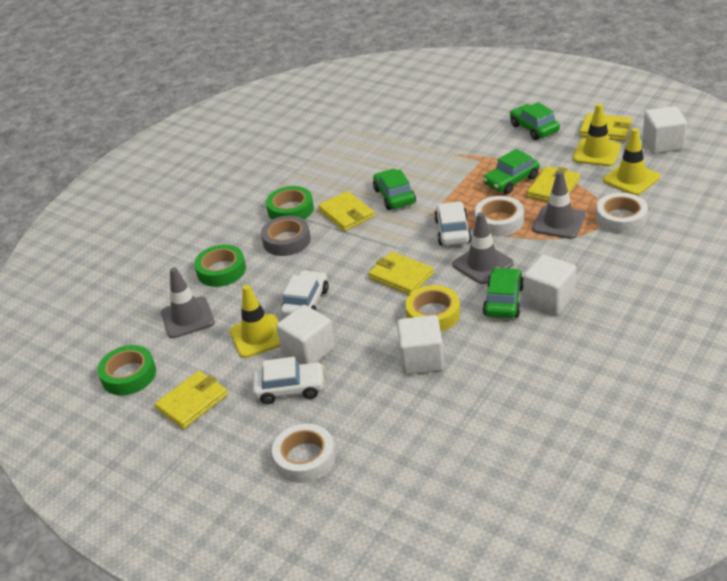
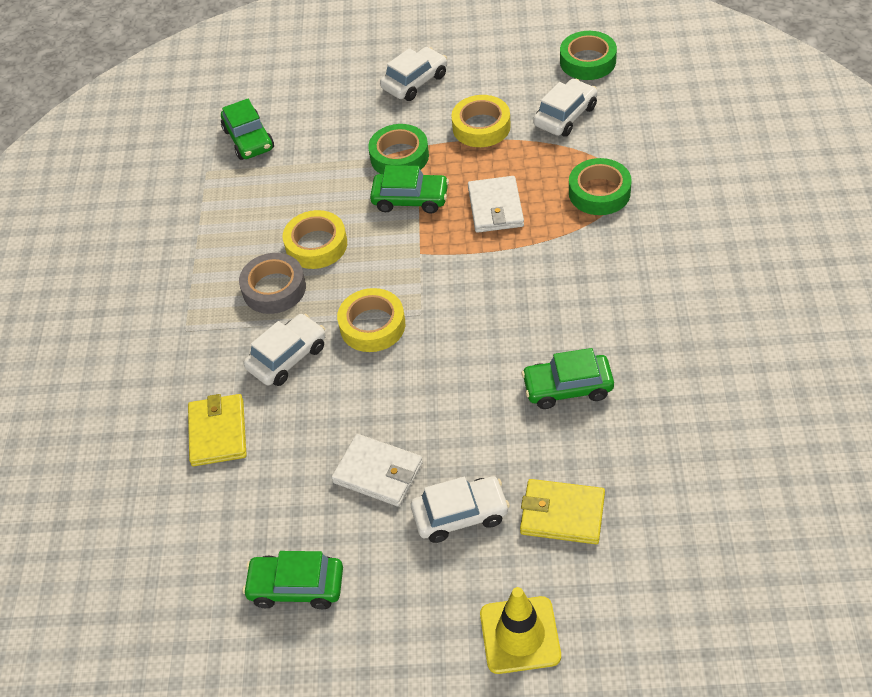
grey traffic cone: [161,267,215,338] [452,212,514,284] [532,171,586,239] = 3 -> none = 0
white car: [253,357,325,404] [281,270,329,317] [434,201,472,245] = 3 -> [244,314,326,386] [380,47,447,101] [411,477,510,543] [533,79,598,137] = 4
white cube: [276,305,335,364] [397,315,444,374] [523,255,576,315] [643,106,687,154] = 4 -> none = 0
white tape: [272,424,335,483] [474,196,524,236] [596,193,648,234] = 3 -> none = 0
white wallet: none = 0 -> [331,434,423,506] [468,176,524,233] = 2
yellow tape: [405,285,460,332] = 1 -> [283,210,347,269] [337,288,405,352] [451,95,511,147] = 3
yellow traffic cone: [230,285,281,358] [573,103,621,166] [603,128,660,195] = 3 -> [480,587,561,674] = 1
yellow wallet: [155,371,228,429] [318,191,375,231] [368,252,434,295] [527,166,580,202] [579,113,632,141] = 5 -> [188,394,247,466] [520,479,605,544] = 2

